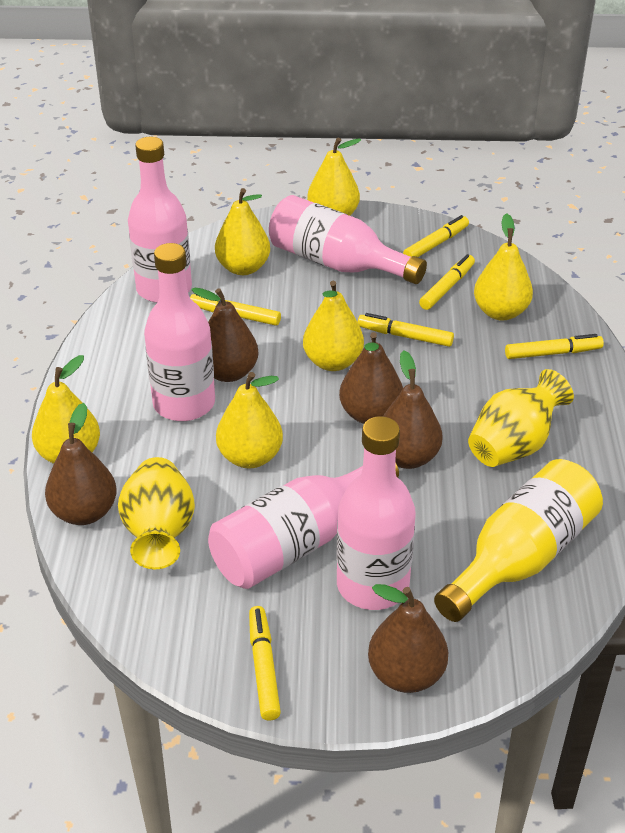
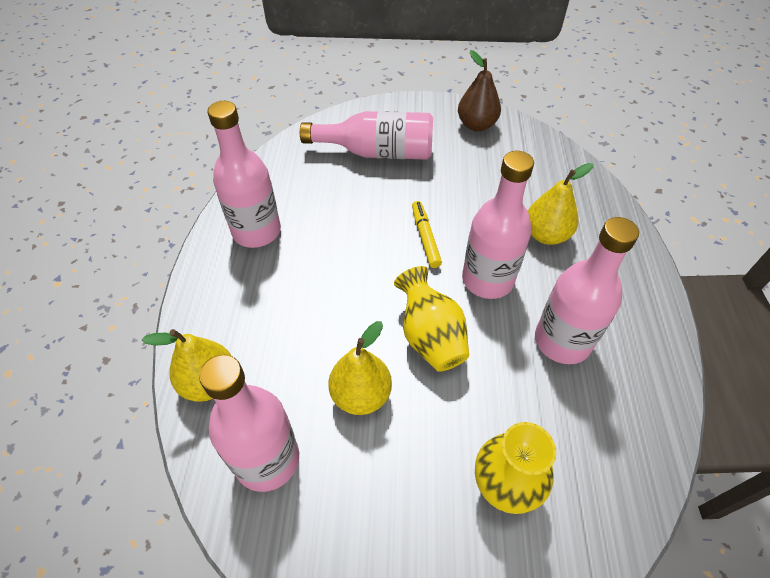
brown pear: [45,403,117,525] [191,287,259,382] [339,332,403,424] [368,584,448,693] [383,351,443,469] = 5 -> [458,50,501,131] = 1
yellow bottle: [434,459,603,622] = 1 -> none = 0
yellow marker: [190,294,281,326] [249,606,281,721] [358,313,454,347] [403,215,469,257] [419,254,475,310] [505,334,604,359] = 6 -> [412,201,442,268] = 1
yellow pear: [32,355,100,464] [215,188,270,275] [216,372,283,468] [303,281,364,371] [307,137,361,216] [474,213,533,320] = 6 -> [142,329,231,402] [328,321,392,415] [528,163,593,245] = 3

